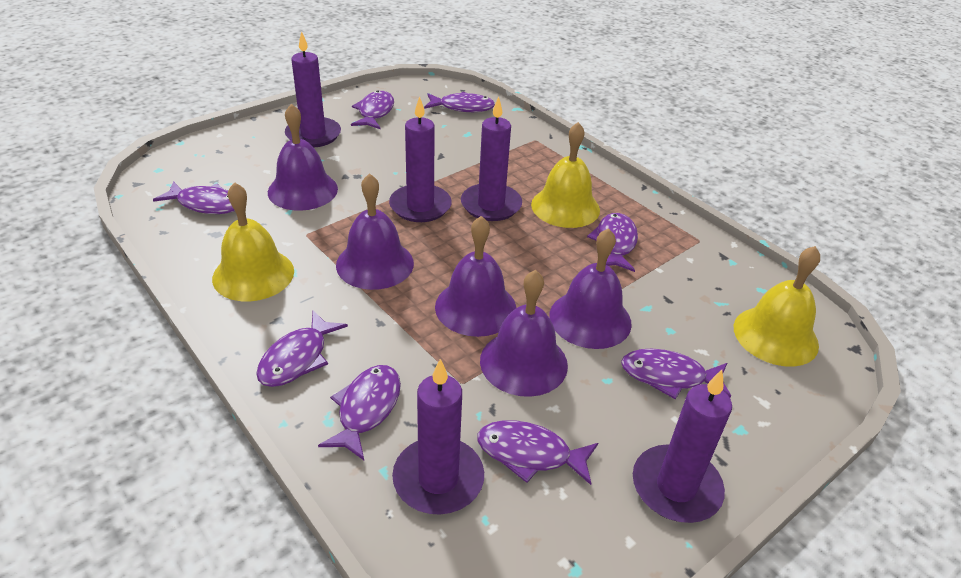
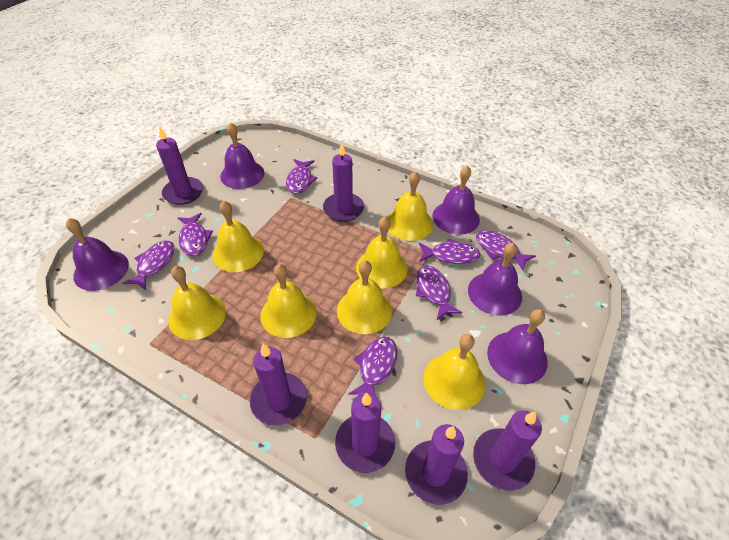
purple candle: [285,31,341,147] [389,96,452,222] [392,359,484,515] [461,97,522,221] [633,370,732,523] = 5 -> [156,127,203,205] [250,344,307,425] [323,143,364,222] [335,393,395,473] [405,424,468,505] [473,411,542,491] = 6
purple fish: [153,181,235,214] [256,311,348,387] [318,365,401,460] [351,90,394,129] [424,92,495,112] [477,420,598,485] [587,213,638,272] [621,349,731,399] = 8 -> [122,240,174,290] [178,213,213,256] [286,159,317,194] [348,337,397,396] [416,266,462,320] [419,238,481,264] [476,230,536,271] = 7
yellow bell: [212,182,294,301] [531,122,600,228] [734,246,820,367] = 3 -> [168,266,226,340] [213,201,264,272] [260,264,317,338] [337,261,392,334] [356,217,408,289] [387,171,433,241] [423,334,485,410] = 7

